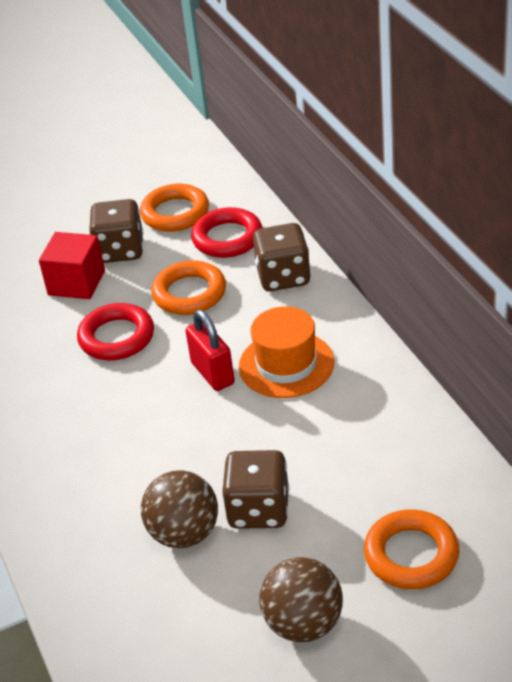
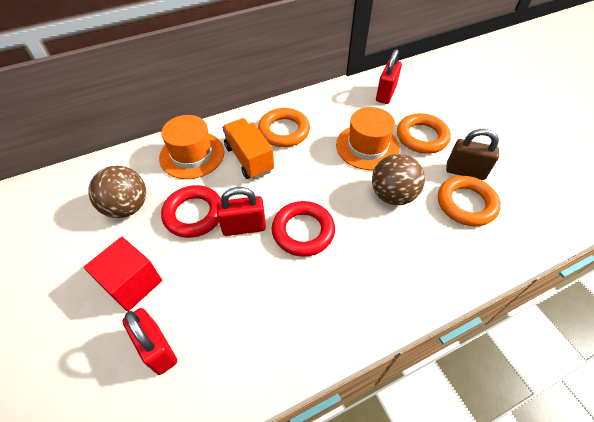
brown dice: [89,199,143,263] [222,450,289,529] [253,223,311,291] = 3 -> none = 0
brown padlock: none = 0 -> [446,129,499,180] = 1
orange hat: [239,306,334,398] = 1 -> [159,115,224,179] [336,107,400,170] = 2
orange truck: none = 0 -> [222,118,274,179] = 1
red padlock: [185,310,235,391] = 1 -> [122,308,177,375] [216,187,266,236] [376,49,402,104] = 3

